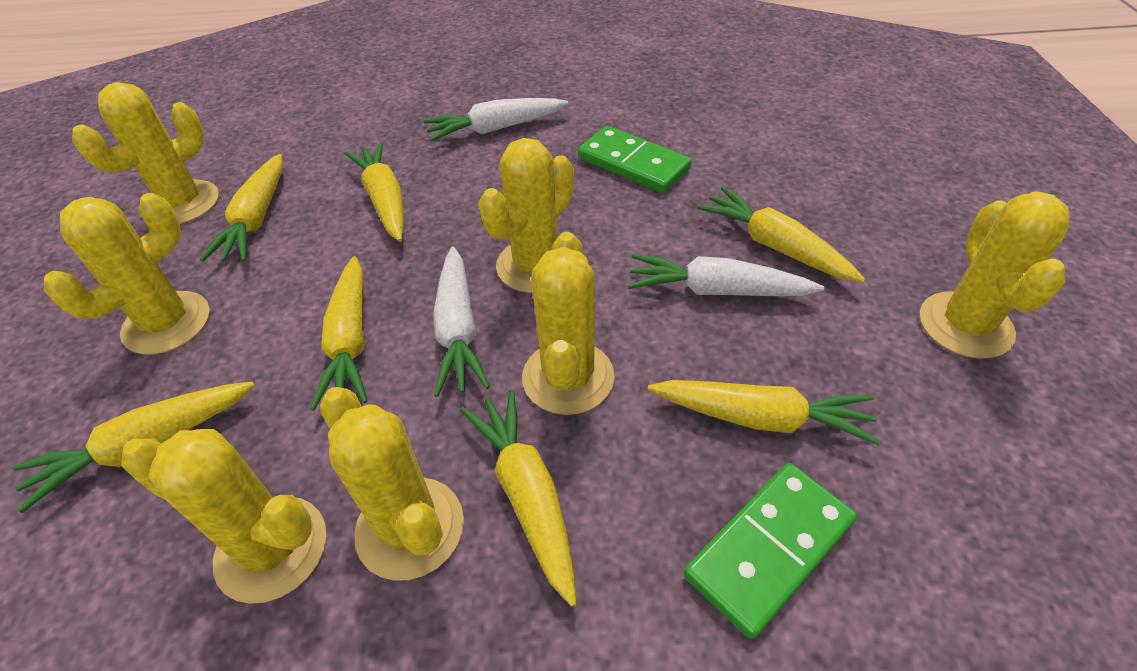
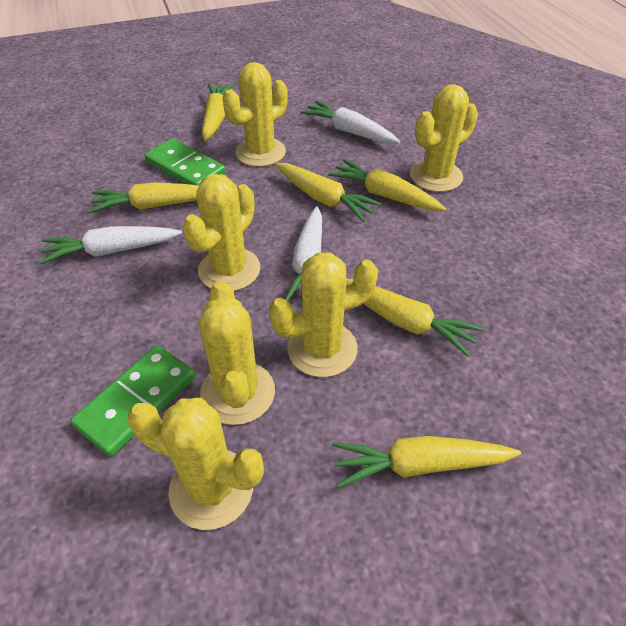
yellow cactus: [44,193,210,355] [72,82,219,224] [121,429,327,604] [320,387,464,581] [478,138,574,293] [522,232,615,415] [920,191,1070,359] = 7 -> [127,398,264,530] [182,174,260,291] [198,281,275,425] [222,62,288,167] [268,252,378,377] [410,84,478,192] = 6
yellow carrot: [13,382,255,513] [200,154,283,262] [310,256,368,410] [344,142,404,242] [460,389,577,607] [648,380,881,445] [697,187,865,283] = 7 -> [89,182,199,213] [202,83,234,142] [275,163,382,222] [328,159,446,211] [332,436,521,488] [346,279,484,356] = 6

